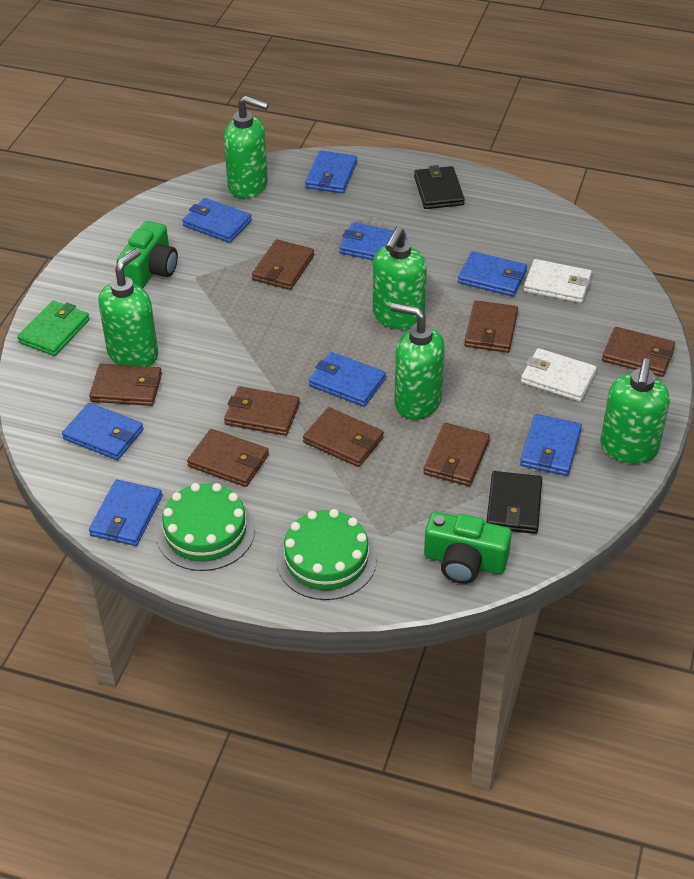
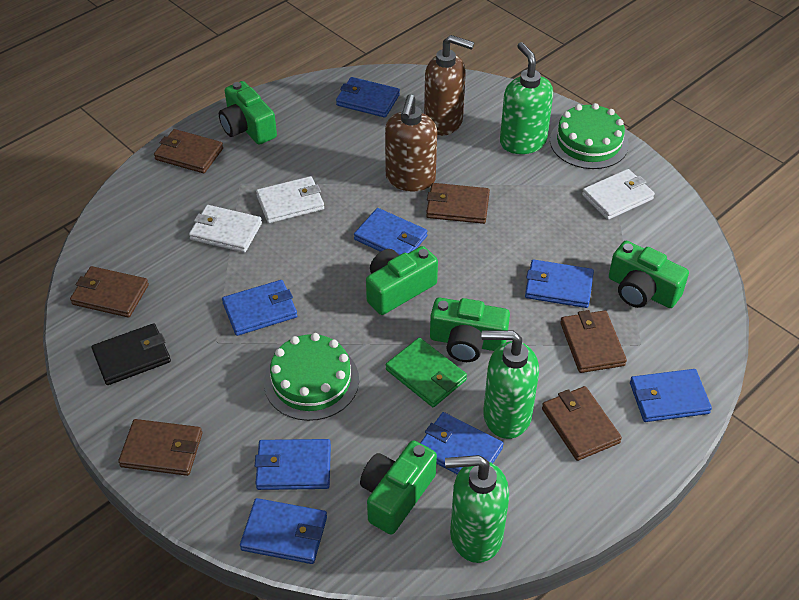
black wallet: [414,165,464,209] [486,471,542,534] = 2 -> [92,323,171,385] = 1
brown soap dispenser: none = 0 -> [385,94,437,191] [424,35,474,136] = 2
brown wallet: [89,364,162,406] [187,429,269,487] [224,386,300,436] [252,239,314,290] [303,407,384,467] [423,423,490,486] [464,300,518,353] [602,327,675,377] = 8 -> [70,266,149,318] [118,419,202,476] [154,129,223,173] [426,183,490,224] [542,386,622,461] [560,310,627,373] = 6
green camera: [117,221,178,289] [424,512,512,584] = 2 -> [219,81,277,145] [360,440,437,535] [366,246,438,315] [430,298,510,362] [609,241,689,308] = 5
green soap dispenser: [98,248,158,366] [224,96,269,199] [373,227,427,330] [390,303,445,420] [601,358,670,464] = 5 -> [445,455,509,563] [482,330,539,439] [500,42,553,154] = 3
white wallet: [521,348,597,402] [524,259,592,303] = 2 -> [189,205,262,253] [256,176,324,223] [582,169,655,220] = 3

